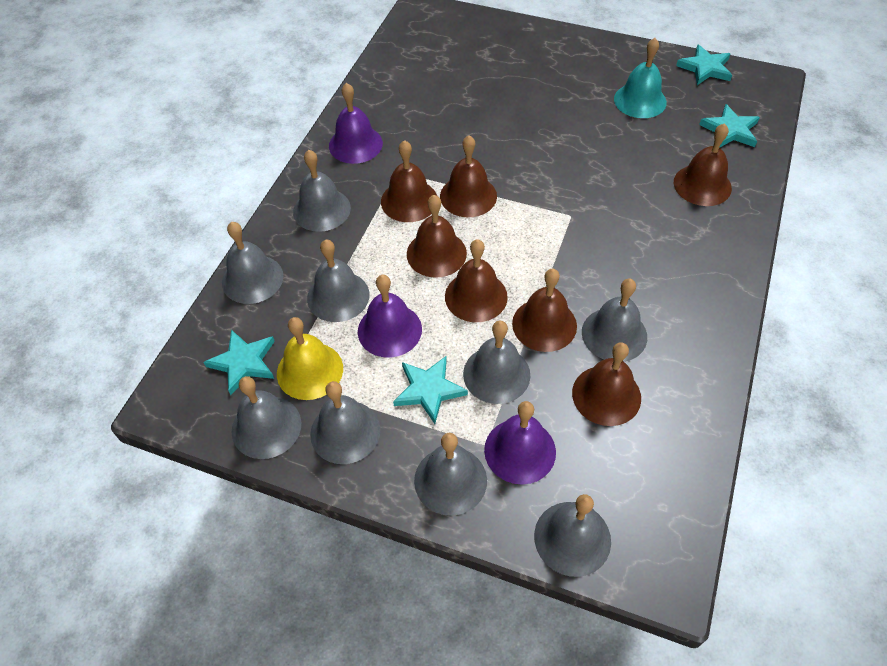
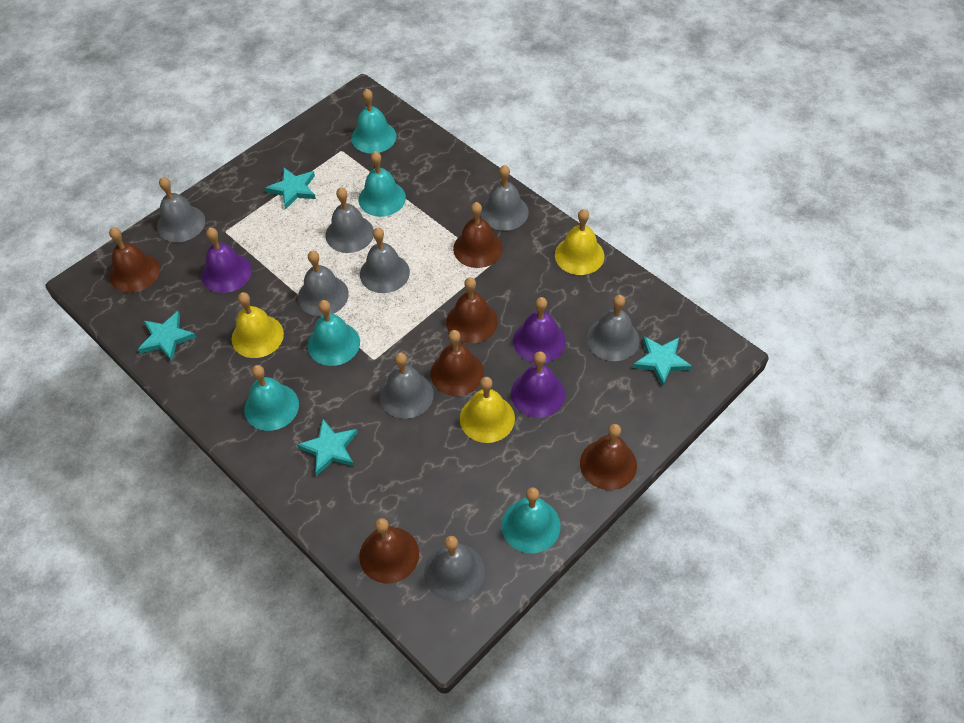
brown bell: [381,140,437,222] [407,195,467,278] [440,135,497,217] [445,239,508,322] [512,269,577,352] [572,342,641,426] [674,123,732,206] = 7 -> [109,227,160,293] [359,518,419,584] [430,330,484,396] [446,277,498,343] [453,202,503,268] [580,424,637,490] = 6
grey bell: [222,222,283,304] [231,376,301,459] [293,150,351,232] [307,240,370,322] [310,381,381,464] [414,433,487,516] [463,321,530,404] [534,494,611,577] [582,279,647,362] = 9 -> [157,177,205,242] [298,251,349,316] [326,187,374,253] [360,227,410,293] [379,353,434,419] [424,536,485,601] [481,165,529,231] [587,295,640,361] = 8
turquoise bell: [614,38,667,118] = 1 -> [244,365,299,431] [308,300,360,366] [351,88,397,154] [359,151,406,217] [501,487,561,553] = 5
yellow bell: [277,317,343,400] = 1 -> [231,292,284,358] [460,377,515,443] [555,209,604,275] = 3

